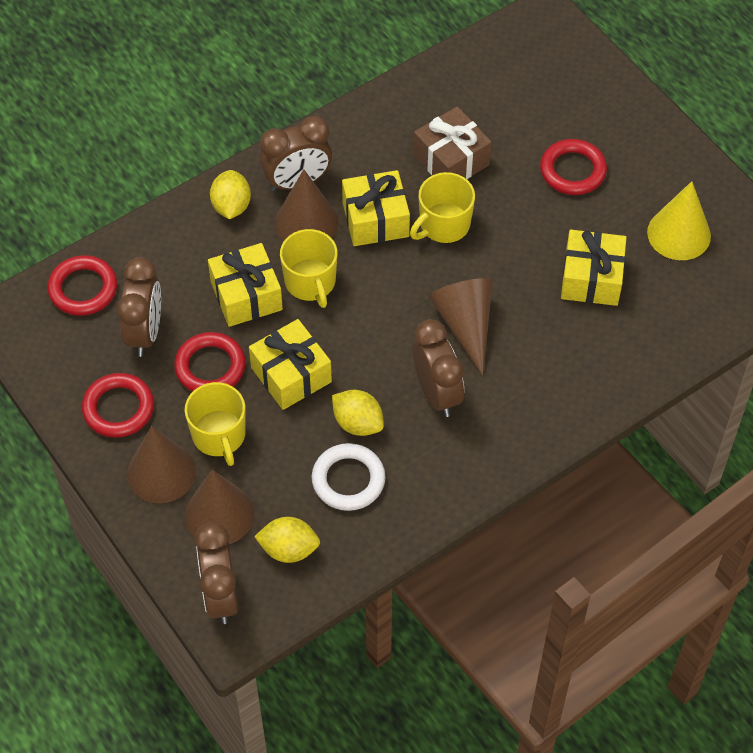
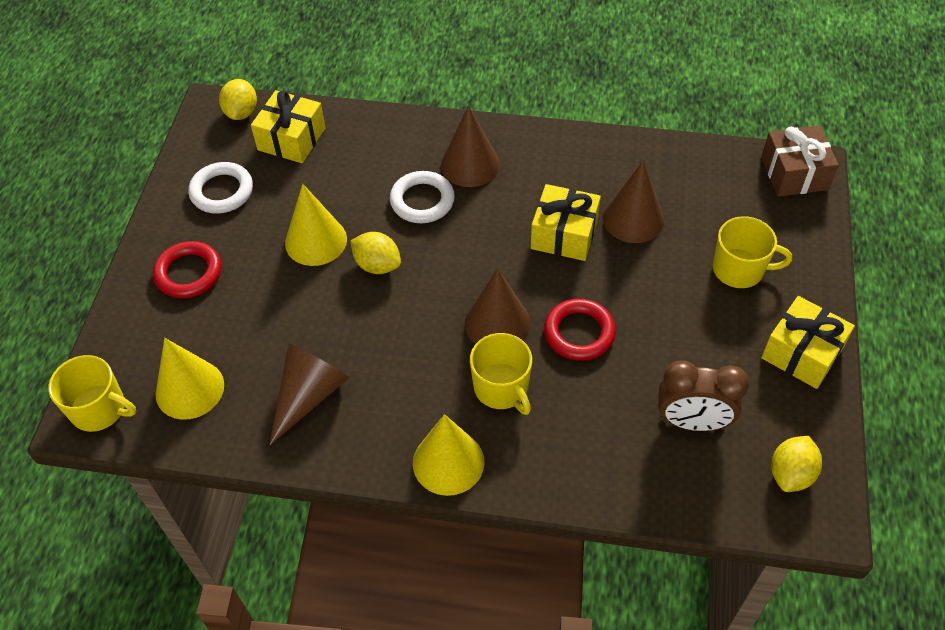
brown clock: [117,257,161,357] [194,522,238,624] [260,116,332,191] [413,319,464,417] = 4 -> [658,360,749,431] = 1
red ring: [47,255,117,316] [82,373,154,438] [174,332,246,392] [540,139,607,195] = 4 -> [153,241,222,298] [544,299,616,361] = 2
white ring: [312,443,386,511] = 1 -> [188,162,253,214] [390,171,455,223] = 2
yellow cone: [647,181,711,260] = 1 -> [155,338,224,420] [285,184,347,266] [413,414,484,496] = 3
yellow gift: [208,243,283,327] [249,319,332,410] [342,170,410,246] [561,229,627,306] = 4 -> [251,90,326,163] [531,184,601,261] [761,296,855,389] = 3

